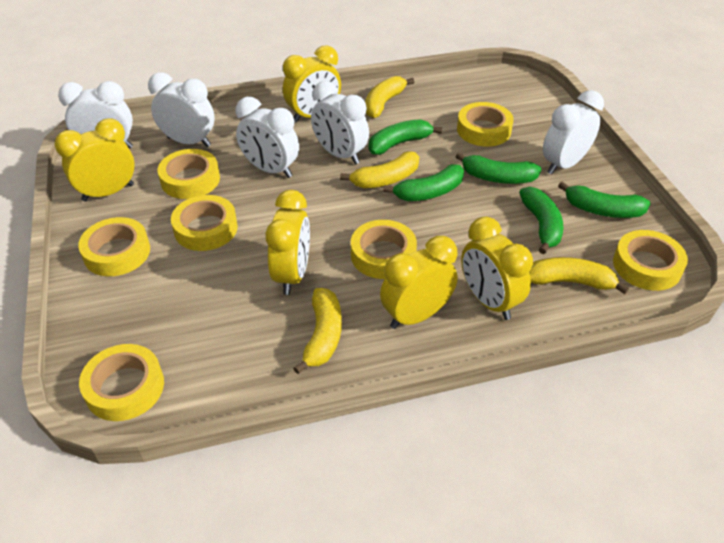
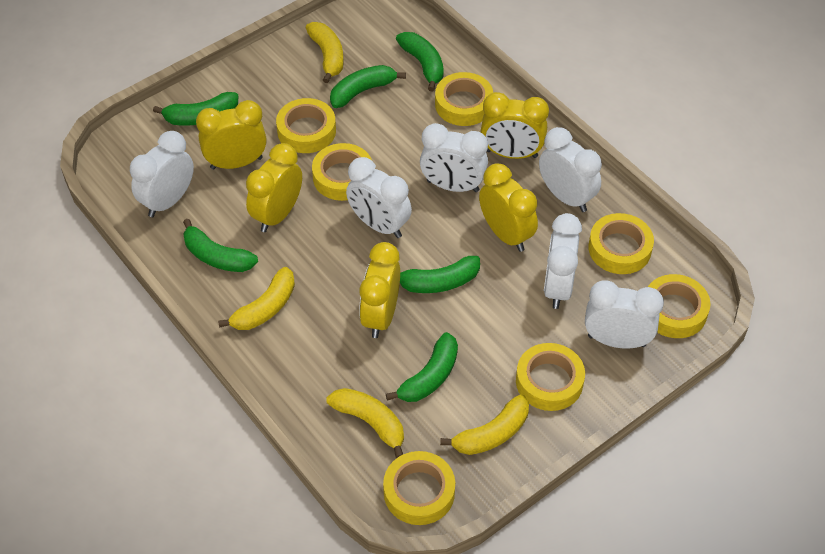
green banana: [368,119,442,155] [383,164,464,201] [455,152,541,184] [519,187,563,254] [558,181,651,218] = 5 -> [153,92,238,126] [183,219,258,272] [330,65,406,108] [386,332,458,402] [396,32,444,92] [400,256,480,293] = 6
white clock: [58,81,133,149] [148,72,215,147] [235,97,299,178] [311,81,369,165] [543,90,604,175] = 5 -> [130,131,194,217] [346,157,412,238] [420,123,488,192] [539,127,602,212] [544,213,582,309] [585,280,664,348] = 6

